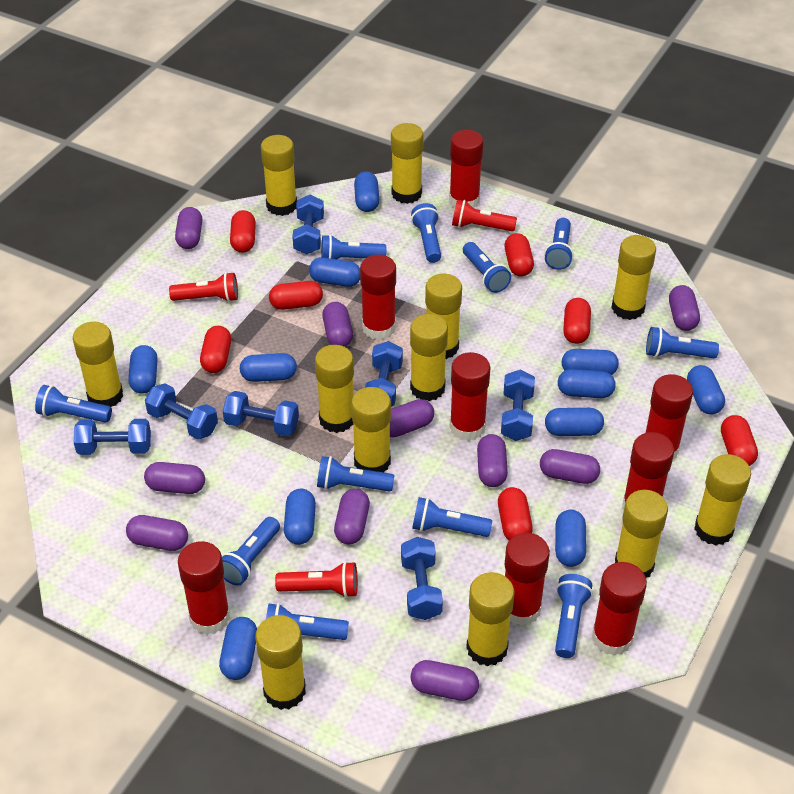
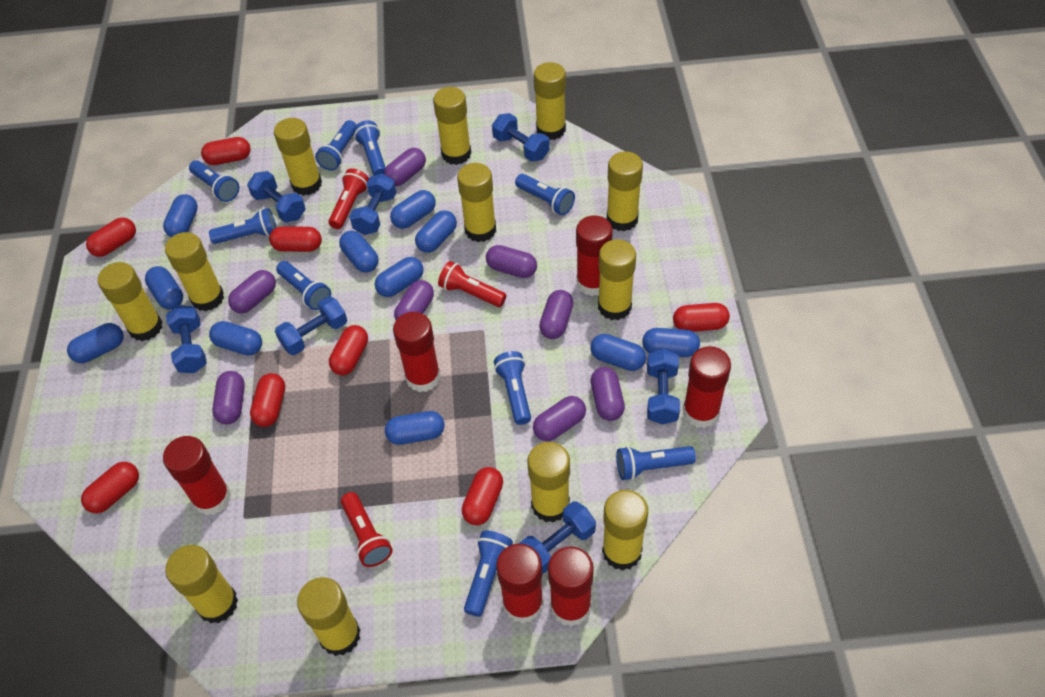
blue flashlight: [35,385,112,423] [222,517,280,586] [266,603,349,640] [317,456,395,491] [321,235,386,259] [411,203,441,263] [412,497,492,537] [463,242,511,293] [544,218,573,270] [555,574,593,658] [646,327,719,358] = 11 -> [189,160,239,202] [209,208,276,244] [276,261,331,310] [315,120,356,171] [353,121,386,176] [464,531,513,617] [494,351,531,425] [515,174,575,215] [616,446,696,480] = 9
purple capsule: [126,515,188,551] [144,462,205,494] [175,207,202,249] [322,302,353,347] [334,489,370,544] [390,399,434,437] [411,660,479,701] [477,434,508,487] [540,449,600,484] [669,285,700,331] = 10 -> [212,371,245,424] [228,270,276,313] [384,148,426,186] [394,280,434,320] [486,245,537,278] [533,396,586,441] [539,290,573,339] [591,367,625,421] = 8
red capsule: [200,326,231,373] [230,210,256,253] [269,281,323,310] [498,487,533,541] [505,233,534,277] [563,298,591,344] [721,415,758,466] = 7 -> [81,462,139,513] [86,217,136,257] [201,137,251,165] [250,373,285,427] [269,226,322,252] [329,325,368,375] [462,467,503,525] [673,303,730,332] = 8
red glue stick: [178,541,230,635] [360,254,396,340] [449,130,483,208] [450,352,490,441] [504,533,550,626] [592,562,647,656] [622,432,674,509] [646,374,693,459] = 8 -> [163,436,231,515] [393,312,441,392] [496,544,544,624] [548,546,594,626] [576,215,613,296] [683,346,731,428] = 6

